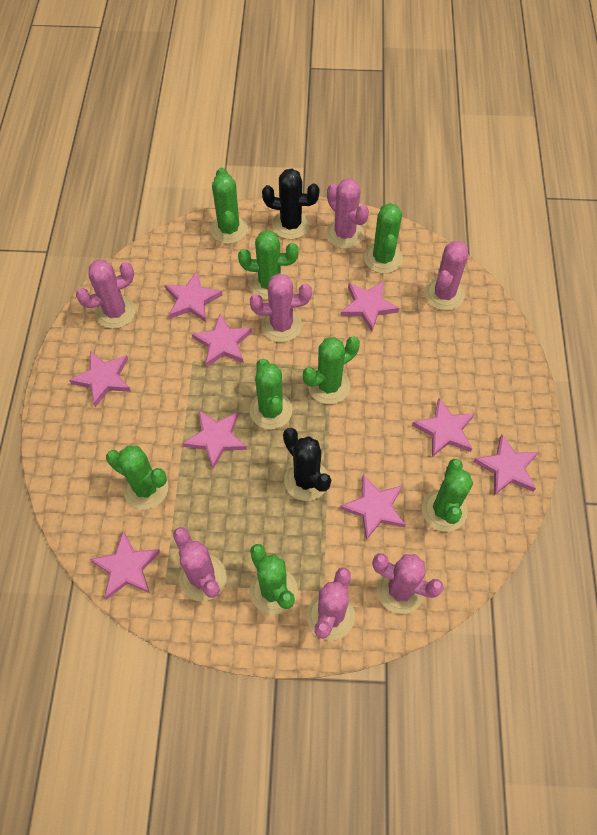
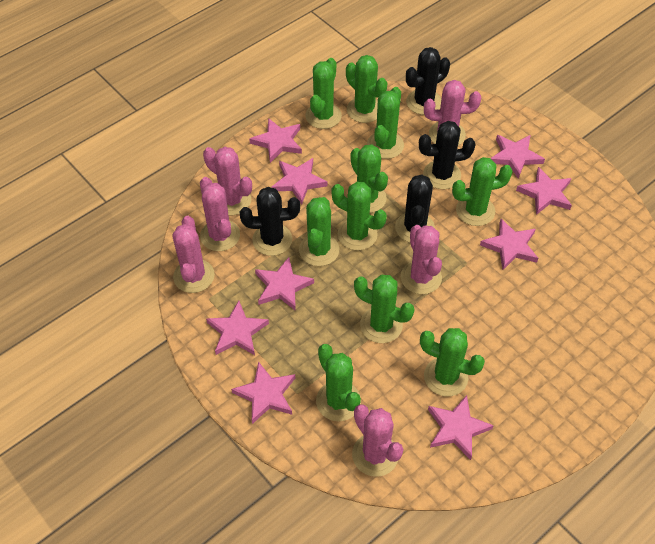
black cactus: [262,168,320,239] [283,428,331,501] = 2 -> [240,187,300,256] [395,174,435,243] [406,47,450,115] [419,121,476,189] = 4
green cactus: [106,445,169,509] [210,168,248,244] [238,230,298,300] [249,359,292,429] [250,544,298,615] [303,337,360,404] [364,203,403,274] [422,459,473,532] = 8 -> [299,197,339,266] [305,58,342,129] [316,344,361,421] [331,182,387,250] [346,55,387,123] [351,144,388,213] [354,275,415,343] [367,87,404,159] [420,328,485,396] [452,157,513,226] = 10
pink cactus: [76,260,136,329] [173,527,227,602] [250,273,312,342] [306,567,355,640] [326,178,369,249] [372,553,444,614] [425,241,468,310] = 7 -> [172,216,215,293] [200,177,240,251] [203,147,252,215] [352,405,404,477] [401,225,442,294] [424,80,481,146] = 6

